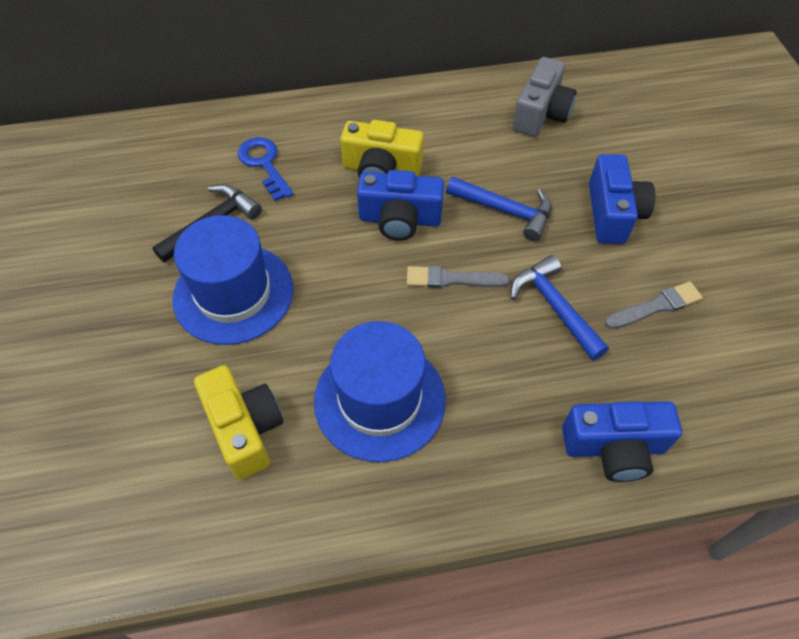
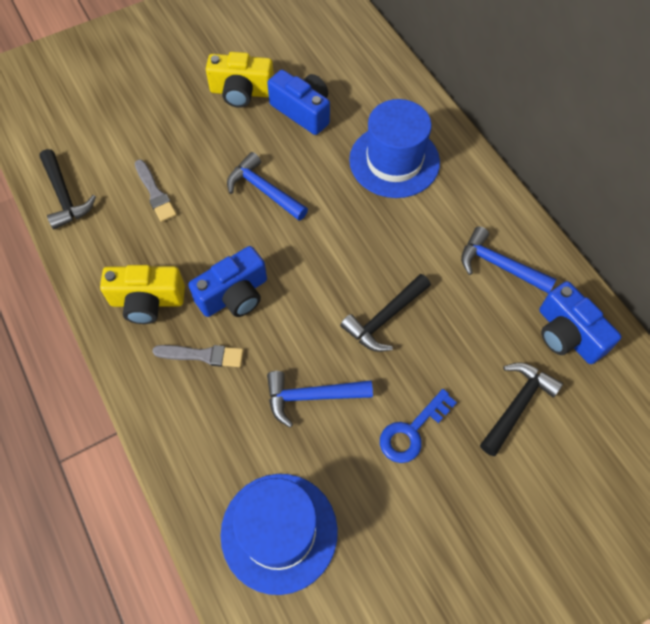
black hammer: [152,184,262,263] = 1 -> [40,149,96,229] [340,274,431,352] [480,363,563,456] = 3
blue hammer: [446,177,552,241] [511,255,609,360] = 2 -> [227,152,308,221] [267,371,373,428] [461,226,557,294] = 3
grey camera: [513,57,577,137] = 1 -> none = 0

